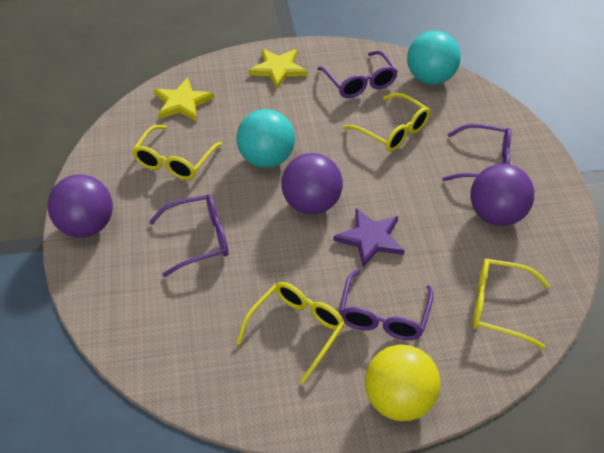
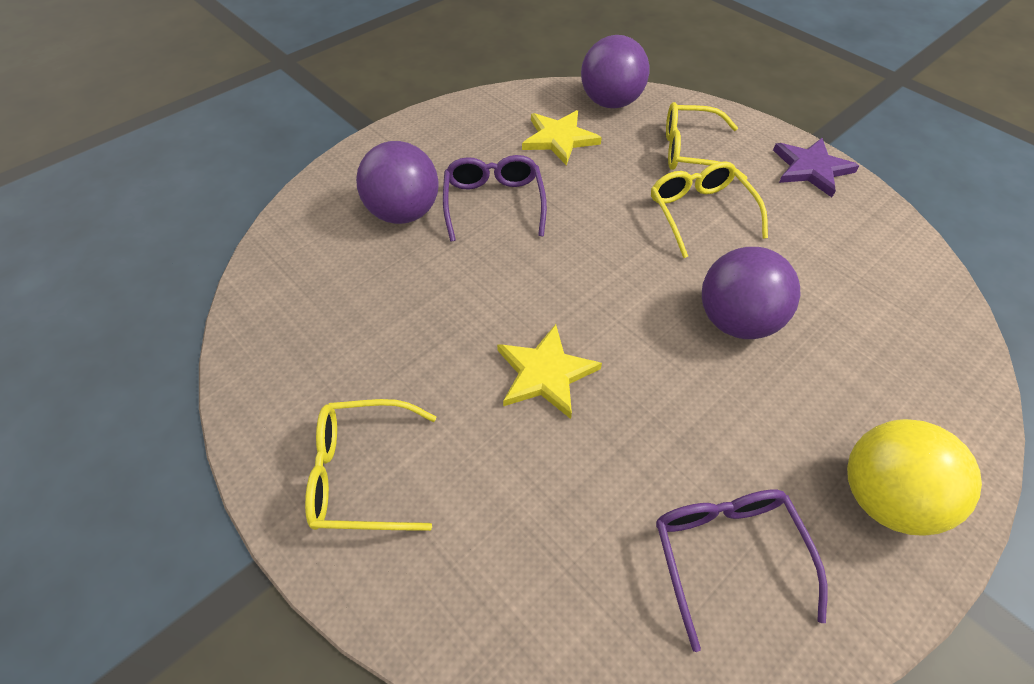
purple glasses: [149,194,228,277] [317,51,398,98] [339,269,434,340] [442,124,511,181] = 4 -> [443,155,547,242] [656,489,828,652] = 2
turquoise ball: [236,109,295,168] [407,31,461,85] = 2 -> none = 0
yellow glasses: [132,125,222,180] [236,282,345,384] [343,93,430,152] [473,259,550,349] = 4 -> [305,399,436,531] [651,161,768,258] [666,102,747,180] = 3

